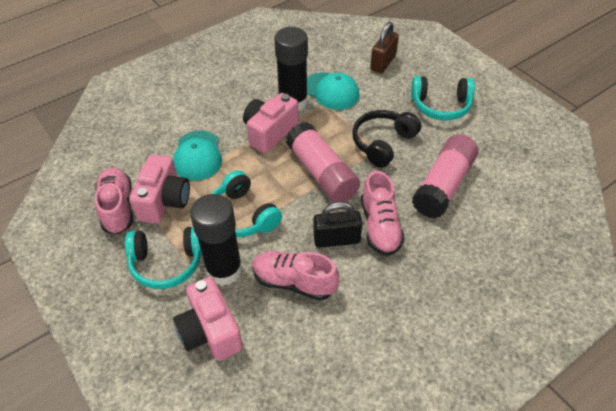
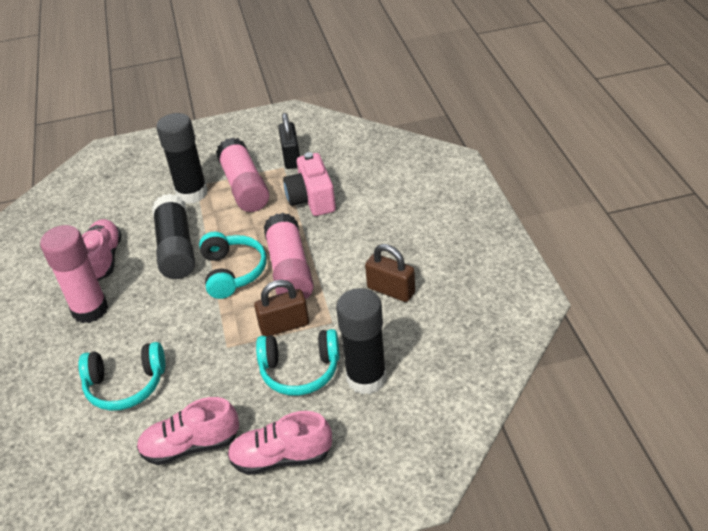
black glue stick: [190,194,243,286] [274,27,308,111] = 2 -> [152,194,195,279] [156,113,208,204] [336,288,386,394] = 3
black headphones: [352,110,421,168] = 1 -> none = 0
brown padlock: [370,22,399,73] = 1 -> [254,280,309,337] [365,244,415,302] = 2
pink camera: [129,154,190,224] [173,277,243,361] [243,93,299,153] = 3 -> [283,152,336,216] = 1
pink glue stick: [286,122,360,202] [412,134,478,219] = 2 -> [40,225,108,323] [216,137,270,212] [264,213,314,299] = 3
turquoise cap: [173,130,222,181] [307,72,360,110] = 2 -> none = 0

